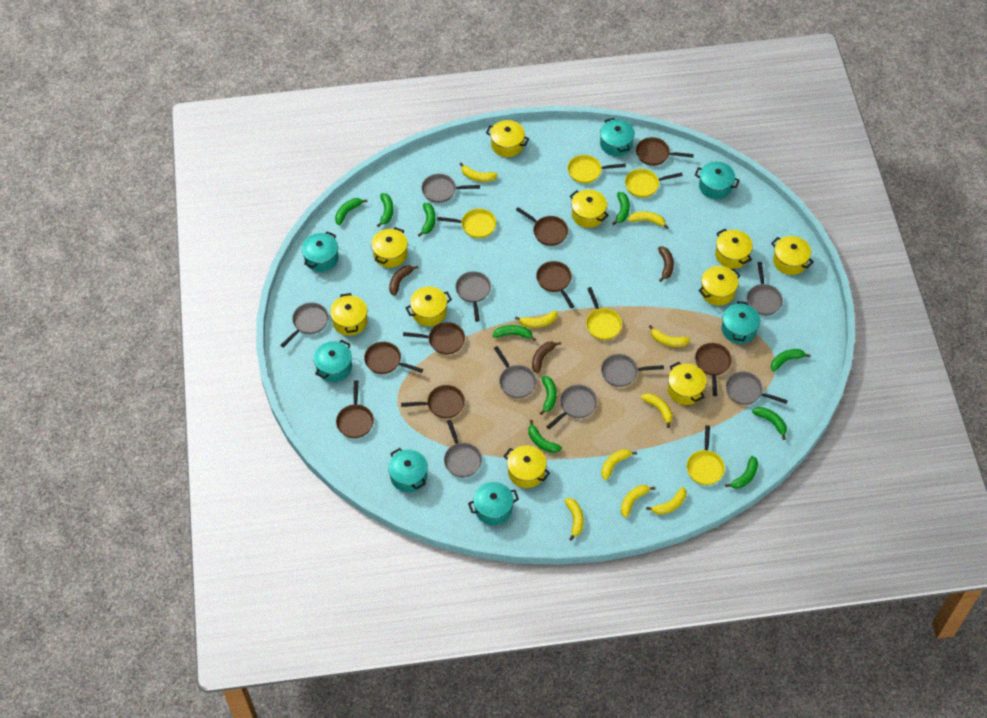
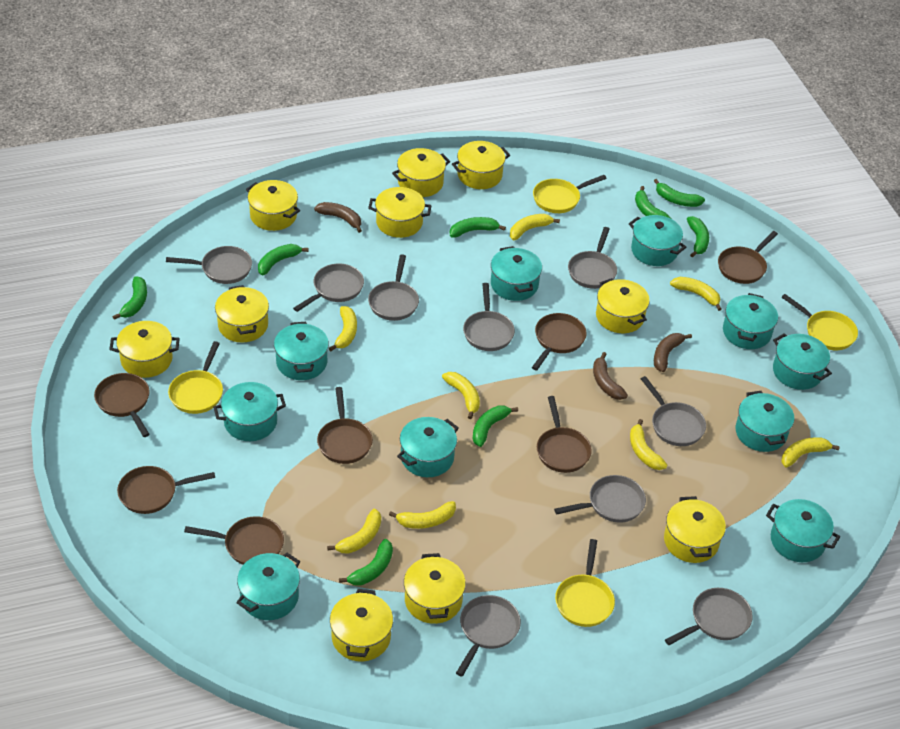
brown pan: [336,380,374,438] [364,342,423,374] [401,385,465,418] [403,322,465,354] [516,207,568,246] [536,261,574,308] [636,137,694,166] [695,343,732,396] = 8 -> [94,373,150,437] [117,466,215,514] [184,516,284,565] [317,387,373,464] [532,313,587,370] [537,396,592,473] [718,231,778,284] = 7
green banana: [335,198,368,225] [377,193,393,227] [418,203,435,237] [493,325,536,342] [528,420,562,453] [540,376,557,415] [612,192,630,225] [725,456,758,489] [752,407,787,440] [771,349,811,372] = 10 -> [113,276,147,320] [258,244,308,275] [339,539,393,586] [450,217,506,237] [472,405,518,447] [635,186,671,219] [654,179,705,207] [687,216,709,257] = 8
turquoise pot: [302,231,339,272] [314,340,352,382] [388,448,428,492] [468,482,519,525] [600,118,635,156] [695,162,740,199] [722,301,760,344] = 7 -> [213,382,286,441] [236,553,300,620] [274,322,329,380] [397,417,459,477] [491,246,542,301] [629,215,686,266] [723,293,778,349] [735,391,794,452] [766,499,840,562] [773,333,832,390] = 10
yellow banana: [460,163,498,182] [515,311,558,328] [565,498,584,541] [601,449,637,480] [621,485,655,518] [628,211,669,229] [641,393,672,428] [646,487,686,515] [649,325,690,347] = 9 -> [327,509,381,554] [329,306,357,351] [389,501,456,529] [442,372,480,419] [510,214,560,240] [630,419,667,470] [670,277,722,311] [782,437,840,468] = 8
yellow pan: [437,209,496,238] [568,155,626,183] [586,287,622,340] [625,169,683,198] [687,425,725,485] = 5 -> [168,341,223,414] [533,175,607,213] [555,539,615,627] [781,294,858,350] = 4

